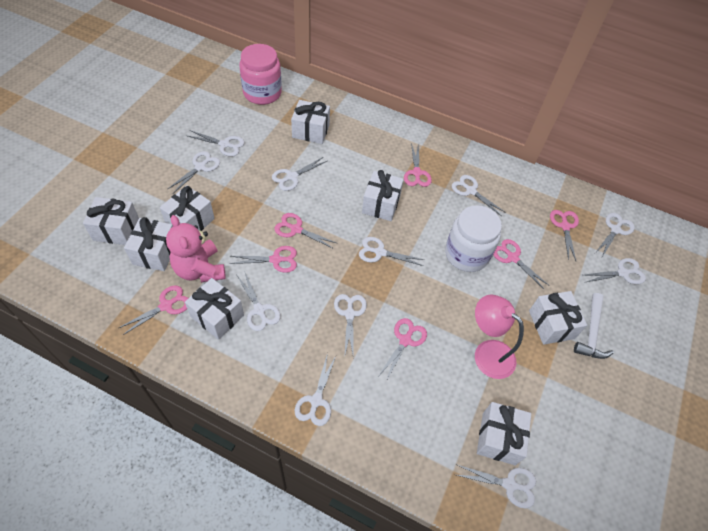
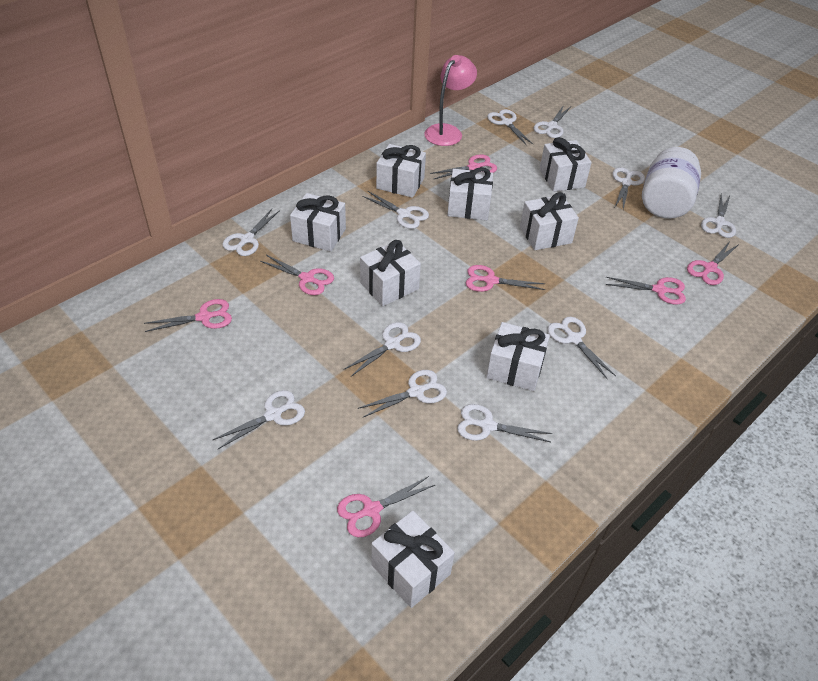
pink jar: [239,44,282,105] = 1 -> none = 0
pink teddy bear: [166,215,226,282] = 1 -> none = 0
white hammer: [574,293,614,359] = 1 -> none = 0

